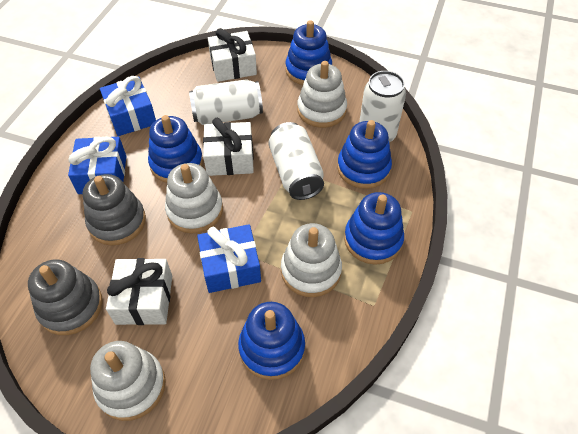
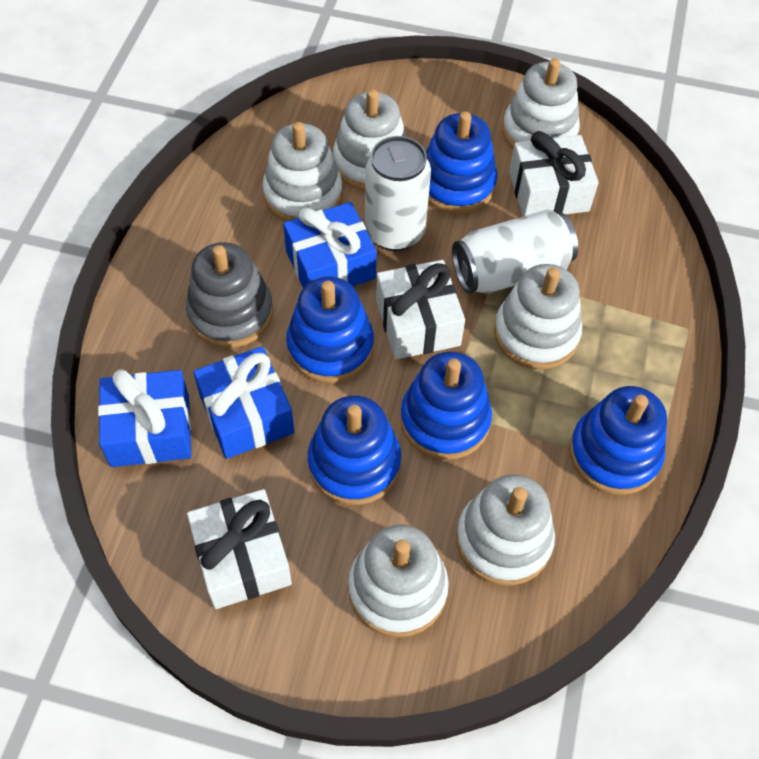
grey stacking toy: [28,259,103,335] [83,174,146,245] = 2 -> [186,242,273,348] = 1
white can: [189,79,263,125] [268,122,324,200] [359,71,406,142] = 3 -> [365,136,431,251] [452,209,578,294] = 2
white stacking toy: [90,341,166,421] [165,163,223,234] [281,223,342,297] [297,61,347,128] = 4 -> [263,122,343,221] [333,89,407,191] [348,524,449,637] [456,474,555,586] [494,264,582,370] [502,58,580,149] = 6

